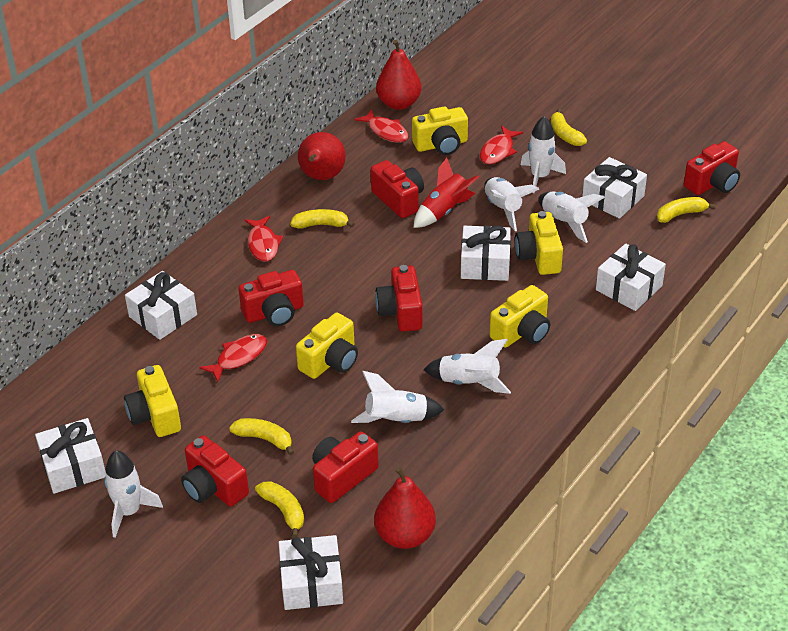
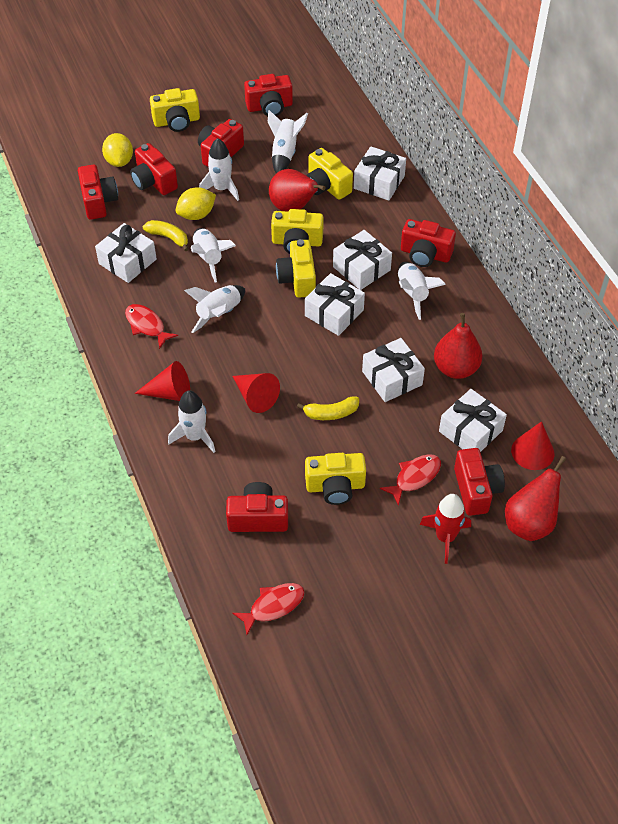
red camera: [181,435,249,507] [239,270,304,326] [312,431,379,503] [371,160,424,218] [375,265,423,332] [684,141,740,195] = 6 -> [78,164,118,220] [130,143,178,195] [198,119,244,167] [226,482,288,532] [244,74,293,116] [401,219,456,267] [454,448,505,516] = 7
red cone: none = 0 -> [135,361,190,401] [232,373,280,413] [511,421,554,470] = 3
red fish: [199,334,267,382] [245,216,283,262] [354,109,409,143] [480,126,523,164] = 4 -> [125,304,178,349] [232,583,305,635] [380,454,441,506] = 3
yellow banana: [229,418,294,456] [255,481,304,538] [290,209,355,229] [551,108,587,146] [657,197,716,223] = 5 -> [142,220,188,251] [297,396,359,420] = 2
yellow lemon: none = 0 -> [102,133,133,167] [176,187,216,220] = 2

